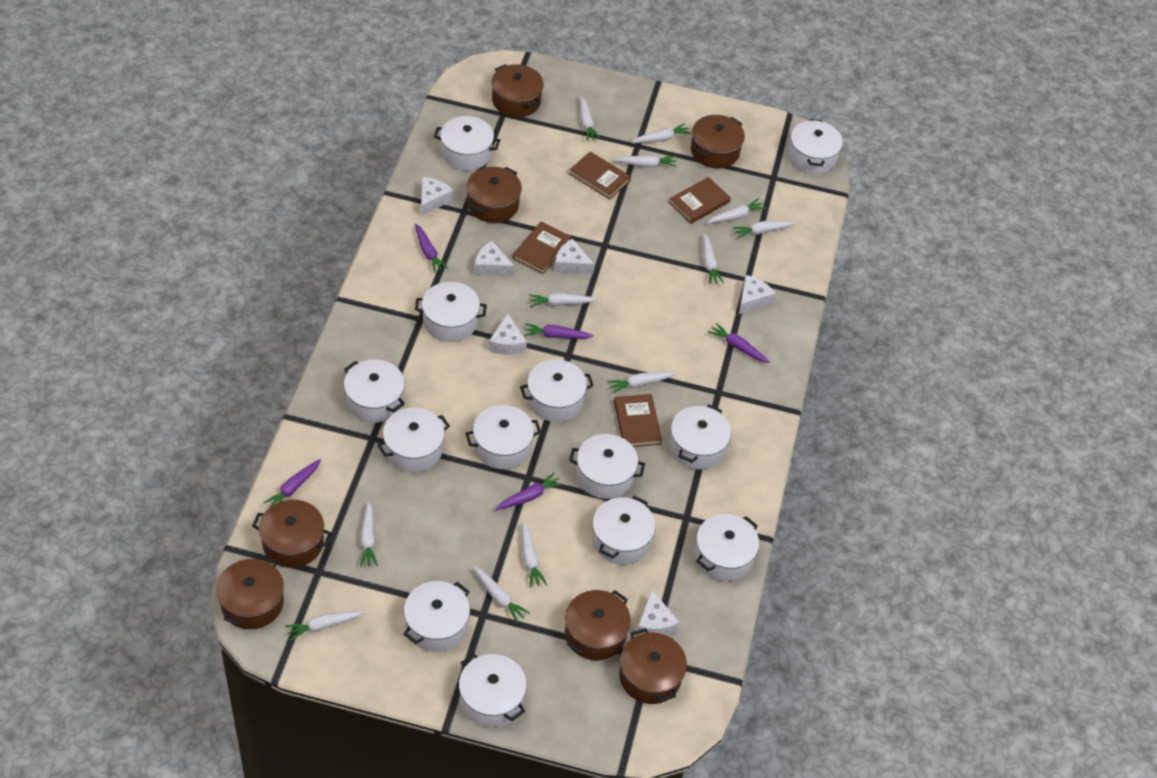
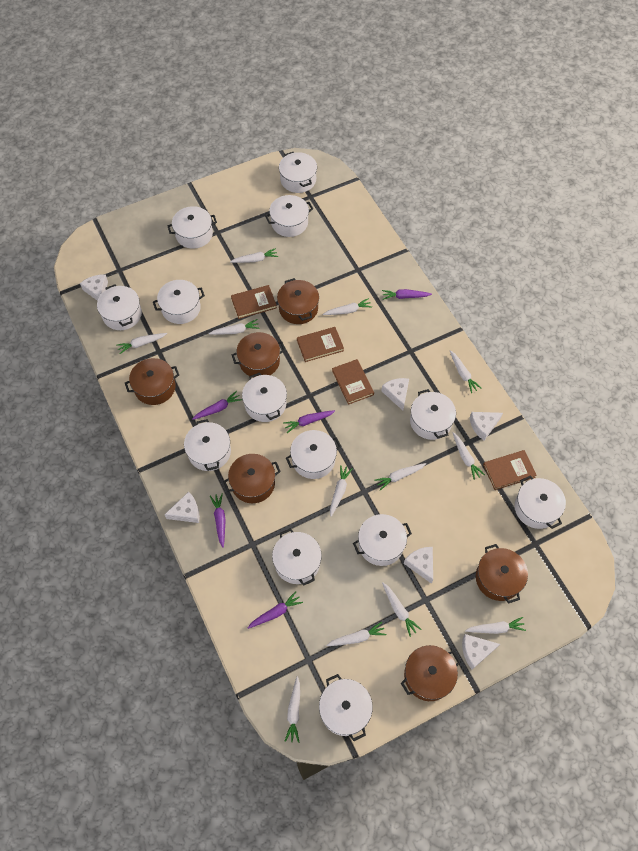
brown pot: [217,556,284,629] [252,500,332,568] [467,167,522,223] [491,64,544,117] [565,590,631,660] [619,628,687,704] [691,115,745,169] = 7 -> [125,358,179,405] [223,454,281,503] [232,332,285,378] [277,278,319,324] [401,645,461,701] [476,544,528,604] = 6

